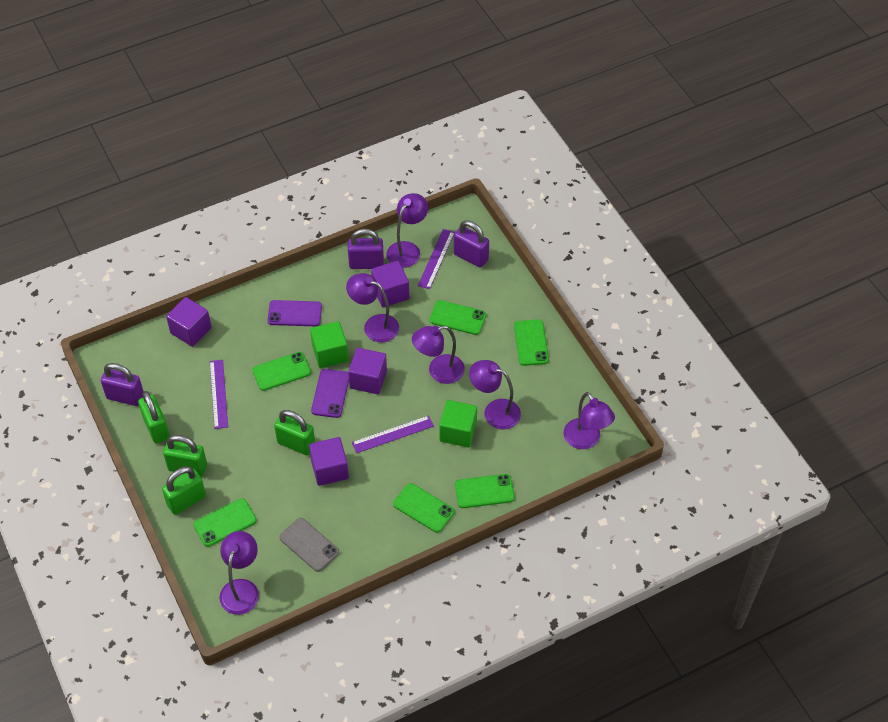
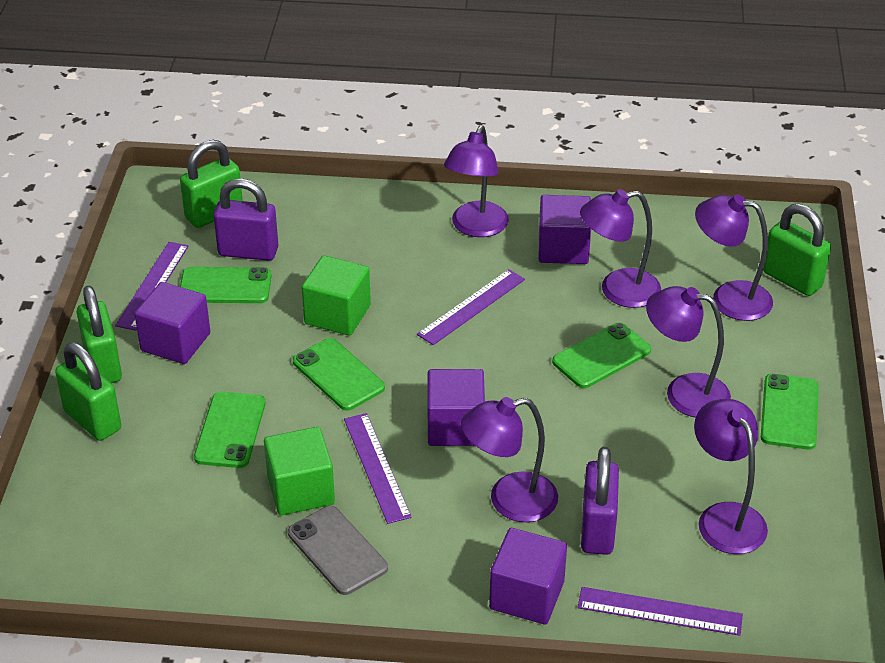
green phone: [193,498,257,547] [252,352,311,391] [393,483,455,533] [430,300,486,335] [455,474,515,508] [514,319,549,366] = 6 -> [180,267,272,303] [194,392,265,468] [293,338,385,411] [552,323,651,388] [761,374,819,450] = 5
purple padlock: [101,363,144,406] [348,229,384,269] [454,221,489,268] = 3 -> [213,178,279,261] [581,447,619,555] = 2
purple phone: [267,300,322,326] [311,369,349,418] = 2 -> none = 0
purple ruler: [210,360,228,429] [352,415,434,453] [418,229,455,289] = 3 -> [115,242,189,331] [344,413,412,524] [417,269,525,345] [578,587,743,636] = 4

